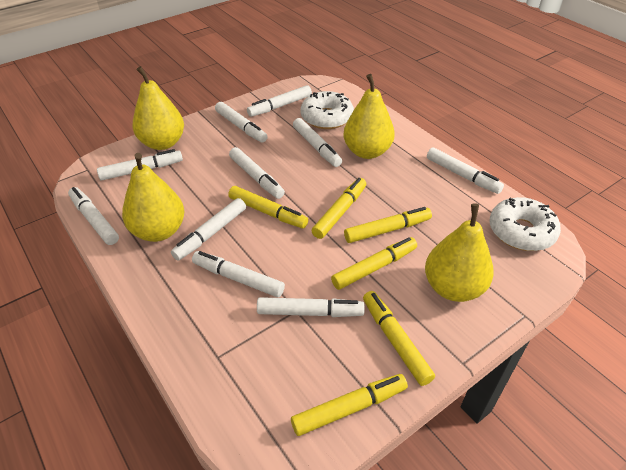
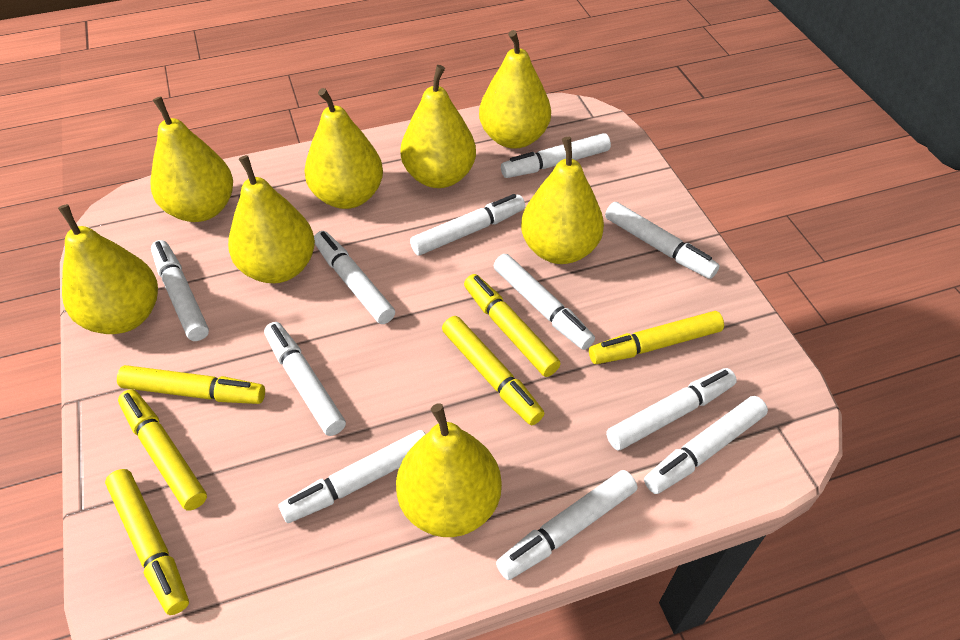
white donut: [301,91,354,129] [489,197,561,251] = 2 -> none = 0
white marker: [68,187,119,245] [97,149,183,181] [171,198,246,260] [192,251,285,298] [215,102,268,143] [229,147,285,199] [247,85,312,117] [257,297,365,317] [293,118,342,167] [427,147,504,194] = 10 -> [151,240,209,341] [264,322,346,436] [278,430,425,523] [314,231,395,324] [410,194,525,256] [494,254,595,350] [496,470,637,580] [501,133,611,178] [605,202,720,279] [606,368,737,450] [644,396,768,494] = 11
yellow pear: [122,153,184,242] [132,66,184,150] [343,74,395,159] [425,203,494,302] = 4 -> [58,204,158,334] [150,96,233,222] [228,155,315,283] [304,88,383,209] [396,403,502,537] [400,65,476,188] [479,30,551,149] [521,137,604,264] = 8

